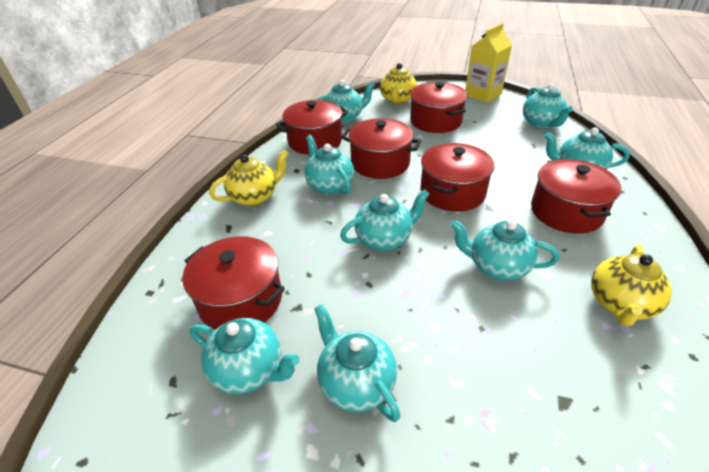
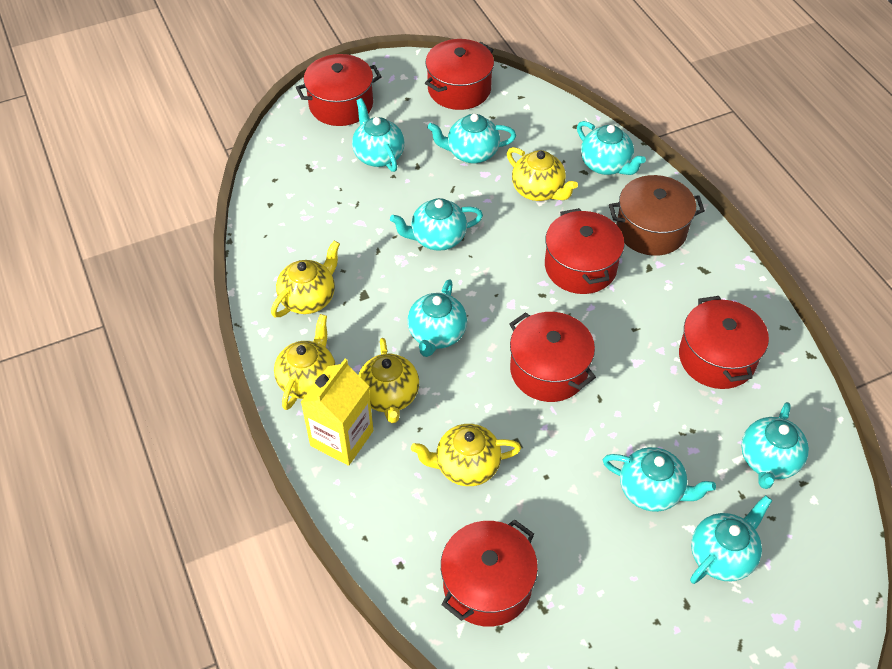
brown pot: none = 0 -> [609,175,705,256] = 1
yellow teapot: [209,150,289,206] [380,63,417,104] [591,245,672,326] = 3 -> [271,240,340,317] [274,314,336,410] [358,338,419,423] [411,424,521,486] [507,147,578,201] = 5

